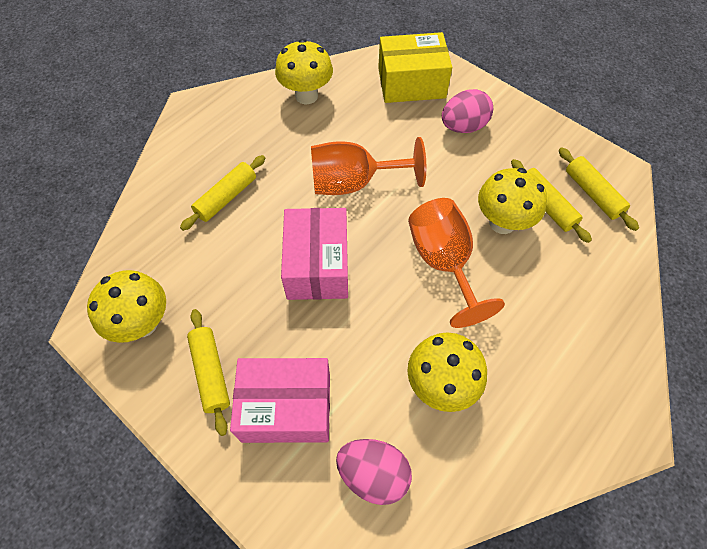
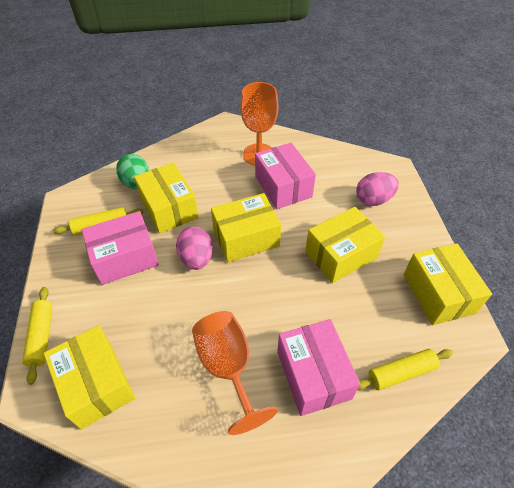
green egg: none = 0 -> [116,154,149,189] = 1
pink box: [230,358,330,443] [281,208,348,300] = 2 -> [82,211,159,285] [255,143,316,209] [277,319,360,416] = 3
yellow box: [378,32,452,103] = 1 -> [44,325,135,429] [134,162,199,234] [211,193,281,263] [305,207,385,283] [403,243,492,325] = 5
yellow mushroom: [87,270,166,343] [275,39,333,104] [407,332,487,412] [478,168,547,234] = 4 -> none = 0
yellow rolling pin: [180,155,265,231] [187,309,230,436] [511,159,592,243] [559,147,639,231] = 4 -> [22,287,53,385] [53,207,143,235] [358,349,453,390] = 3

